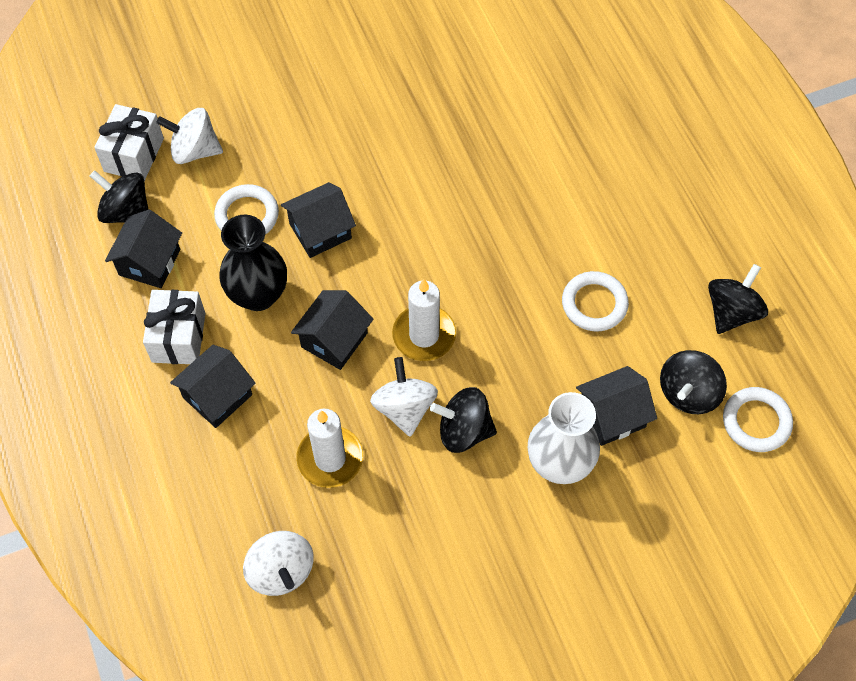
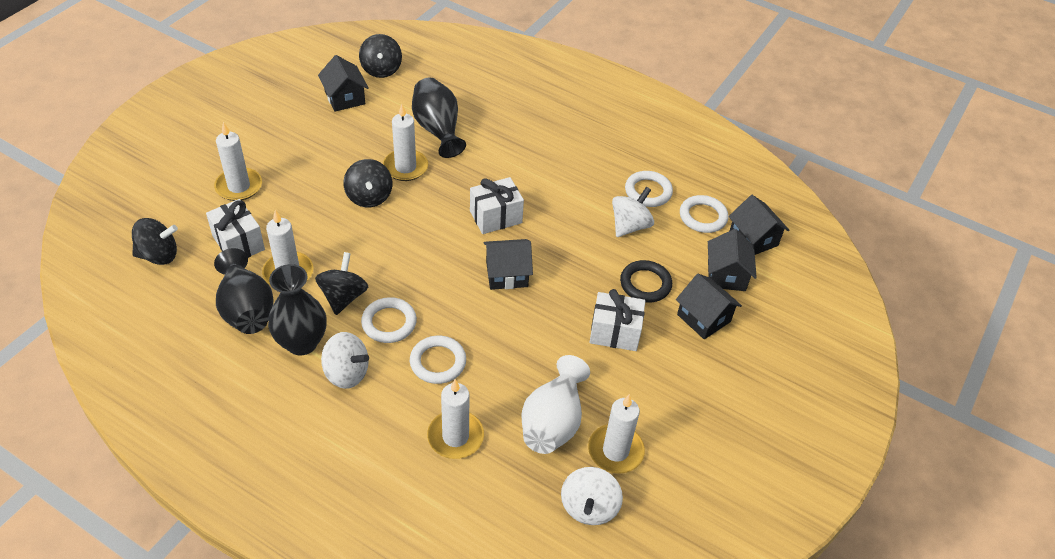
black ring: none = 0 -> [620,260,672,303] = 1
black vase: [219,215,287,311] = 1 -> [214,248,274,334] [268,264,326,356] [412,78,466,158] = 3
white candle: [296,409,363,488] [392,279,456,361] = 2 -> [214,122,262,201] [262,210,313,285] [383,104,428,181] [427,379,484,459] [588,394,645,474] = 5
white gift: [94,104,164,181] [143,290,206,364] = 2 -> [206,199,265,258] [470,177,524,234] [589,289,645,351] = 3
white ring: [214,184,279,235] [562,271,629,331] [723,387,793,452] = 3 -> [361,297,417,343] [410,336,466,384] [625,171,673,207] [680,195,728,233] = 4

